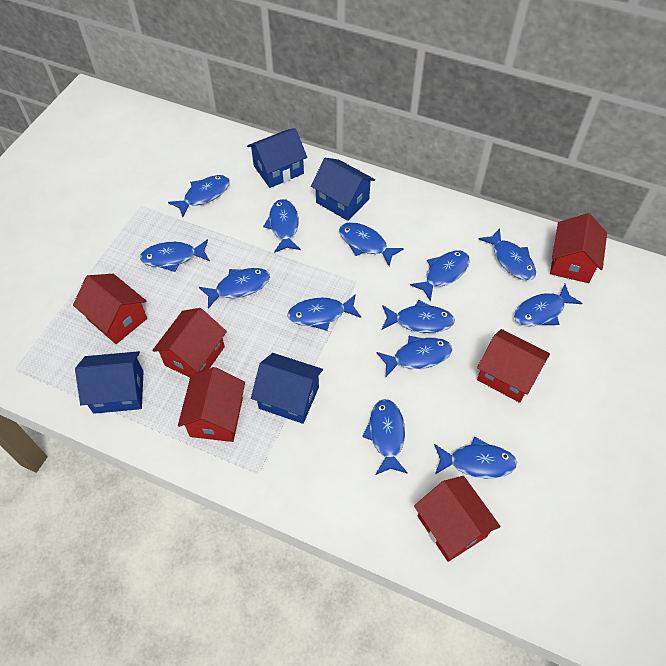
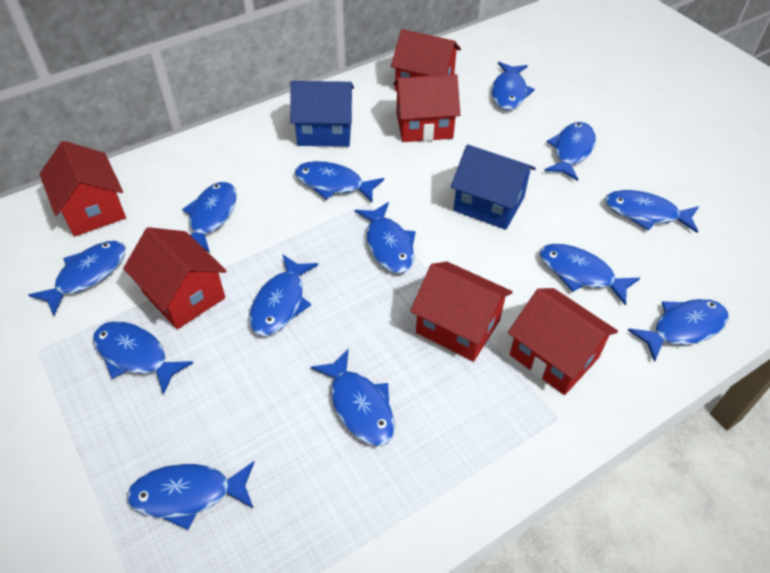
blue house: [75,351,144,414] [247,128,307,188] [251,353,323,424] [311,158,375,221] = 4 -> [290,81,354,147] [451,145,536,230] = 2

